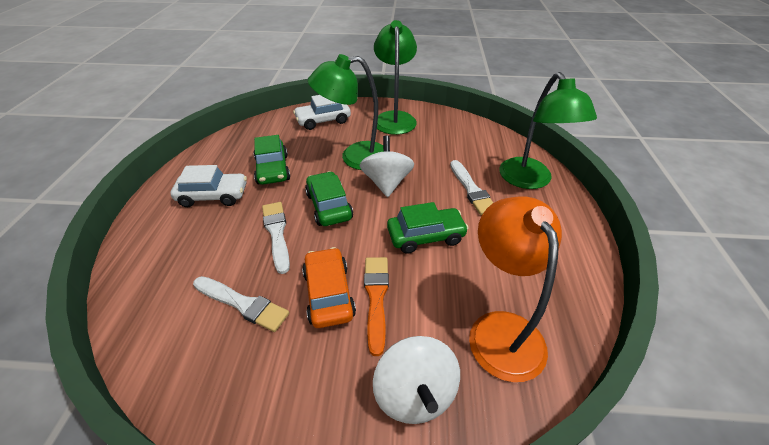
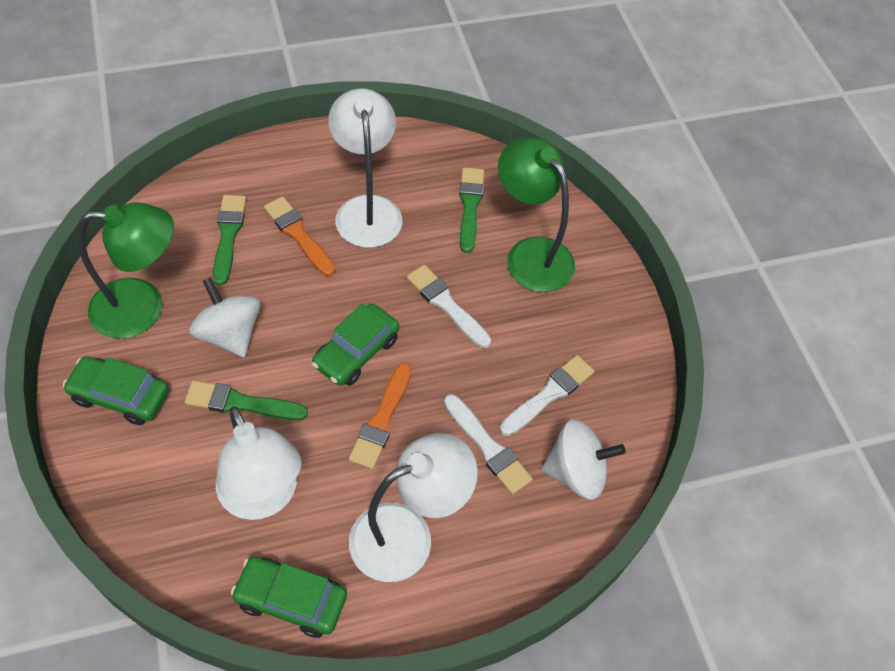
green brush: none = 0 -> [184,380,308,420] [213,195,246,286] [459,167,484,253] = 3
green lamp: [308,54,383,170] [374,20,417,135] [499,72,597,189] = 3 -> [78,202,174,339] [498,138,575,292] = 2
orange brush: [364,257,389,356] = 1 -> [264,196,335,276] [349,362,412,469] = 2
orange car: [302,247,356,328] = 1 -> none = 0
orange lamp: [469,196,562,382] = 1 -> none = 0
white car: [171,165,247,207] [293,95,351,130] = 2 -> none = 0
white lamp: none = 0 -> [216,406,301,520] [328,88,402,248] [349,433,478,582] = 3

